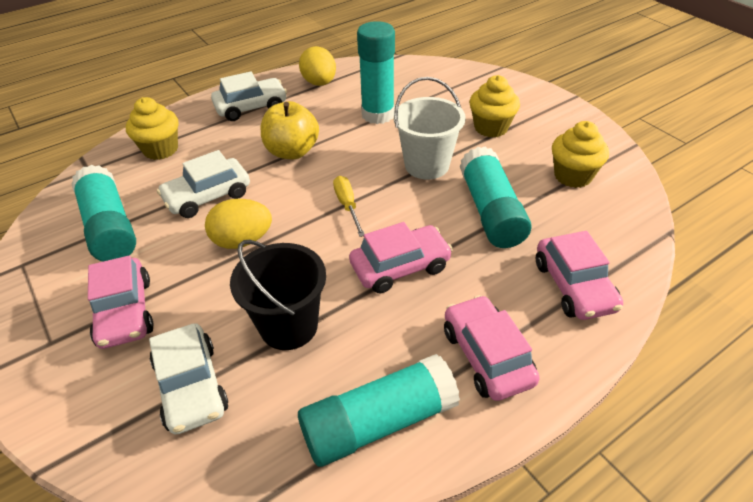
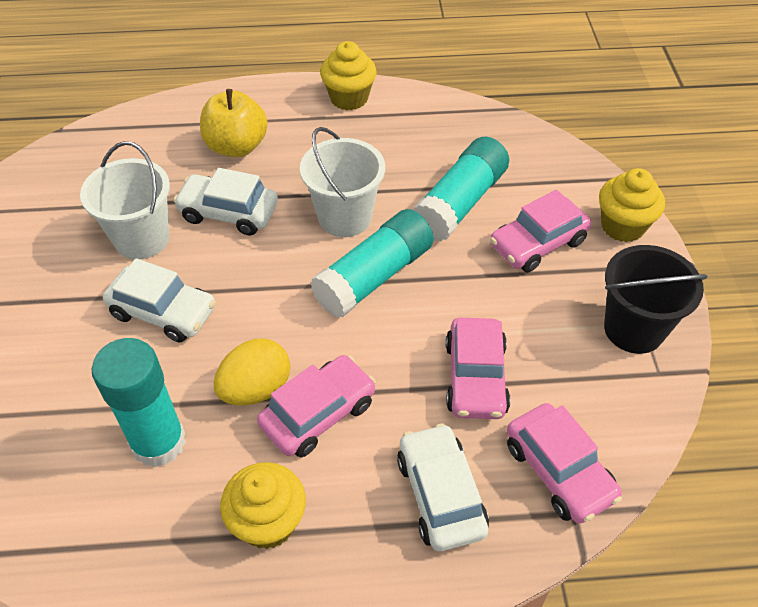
turquoise glue stick: [71,165,136,262] [298,354,460,467] [357,21,395,124] [460,146,532,248] = 4 -> [92,338,186,468] [310,209,434,318] [413,137,509,242] = 3
white bucket: [394,77,466,179] = 1 -> [80,141,170,259] [300,127,385,237] = 2
yellow egg: [205,199,272,249] [299,46,336,86] = 2 -> [214,339,290,405] = 1
yellow screwdriver: [333,176,364,237] = 1 -> none = 0

